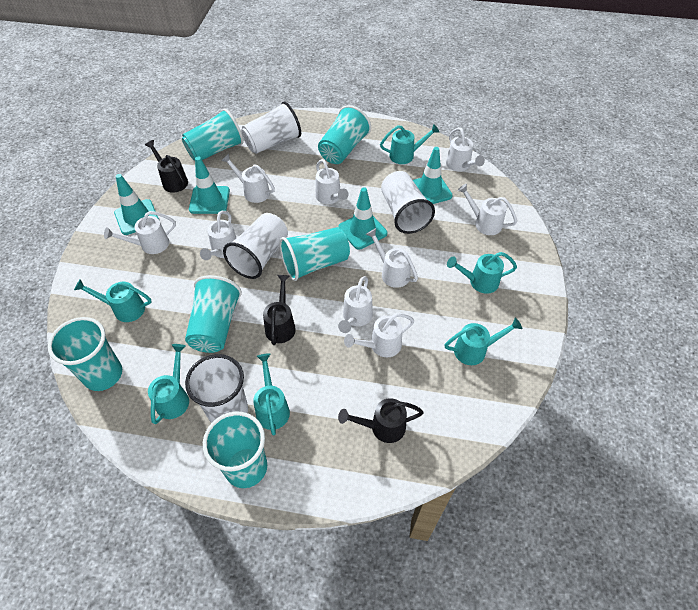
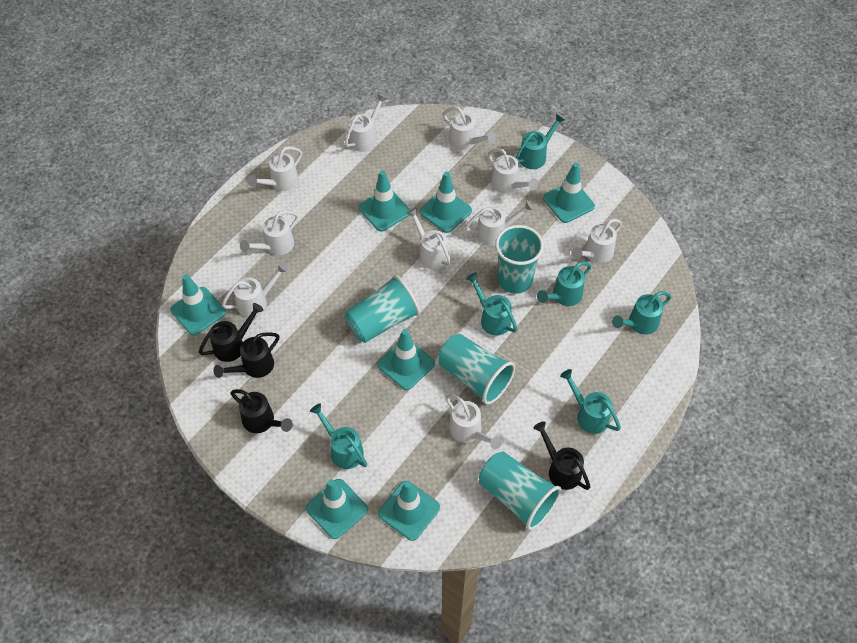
black watering can: [145,140,188,193] [263,275,296,345] [338,398,424,443] = 3 -> [199,303,264,362] [214,332,279,378] [230,389,293,433] [533,421,590,490] = 4
turquoise cup: [48,317,122,391] [182,108,244,161] [185,275,242,353] [203,412,267,488] [280,227,350,281] [318,105,371,164] = 6 -> [345,275,420,343] [438,334,515,405] [479,451,562,530] [495,225,544,294] = 4
turquoise traffic cone: [114,174,159,235] [189,156,230,214] [338,187,387,250] [413,147,453,204] = 4 -> [170,274,226,335] [306,479,368,539] [359,170,410,232] [377,329,435,390] [378,481,440,541] [420,172,472,233] [543,162,595,223] = 7
white cup: [185,354,248,423] [223,213,288,279] [241,102,301,154] [381,171,435,234] = 4 -> none = 0
white watering can: [104,211,176,254] [200,211,236,260] [221,154,275,203] [315,159,349,204] [338,276,373,333] [344,313,414,357] [366,228,418,288] [446,127,485,172] [457,184,517,235] = 9 -> [222,262,288,317] [240,210,299,255] [248,146,302,191] [345,94,387,152] [407,208,451,270] [443,107,496,150] [445,394,502,449] [465,200,534,246] [488,148,538,193] [571,219,622,263] = 10

